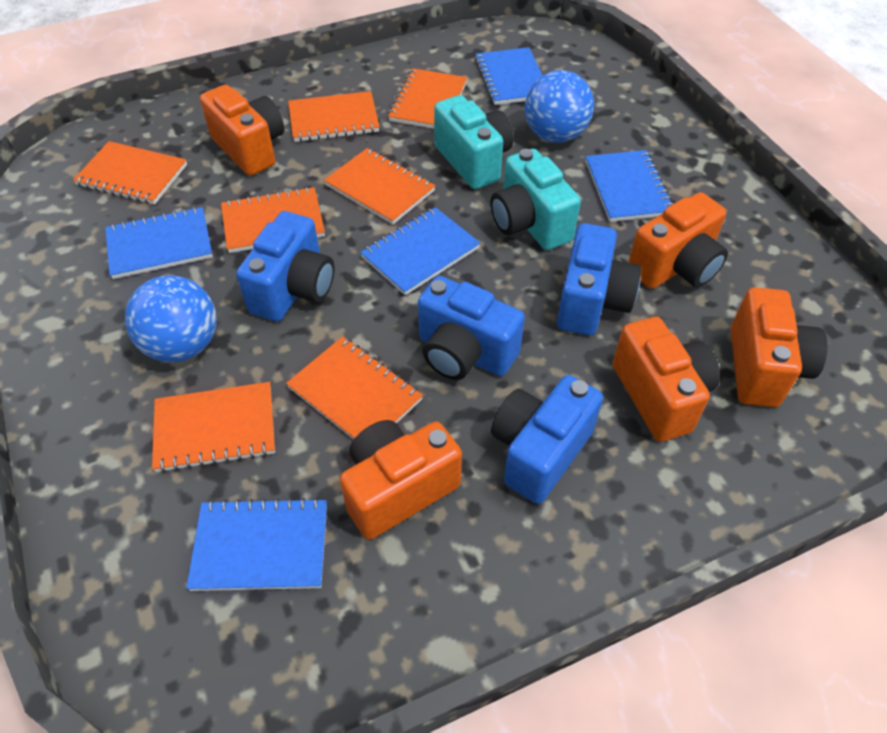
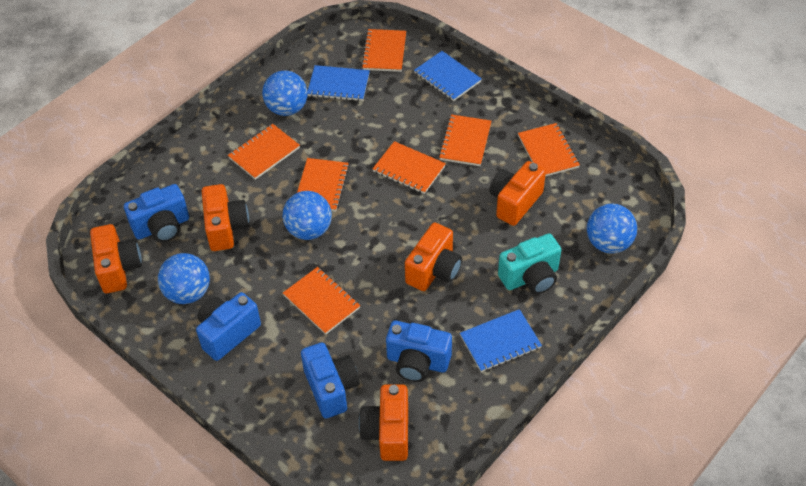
blue ball: [125,275,217,362] [525,70,594,143] = 2 -> [158,253,210,304] [262,70,308,116] [283,191,332,240] [587,204,637,254] = 4
blue notebook: [105,207,213,279] [186,498,327,591] [360,207,480,295] [475,47,543,105] [585,150,673,222] = 5 -> [307,65,370,101] [414,51,482,101] [460,309,542,372] = 3
turquoise camera: [434,95,514,189] [490,149,581,250] = 2 -> [498,233,561,294] = 1

